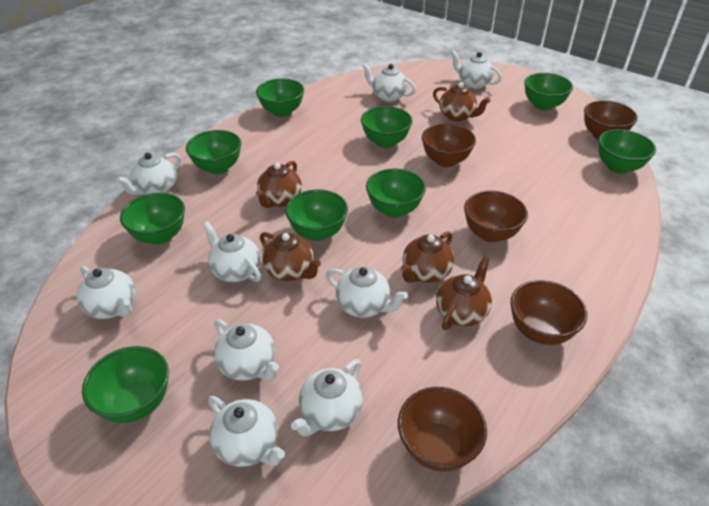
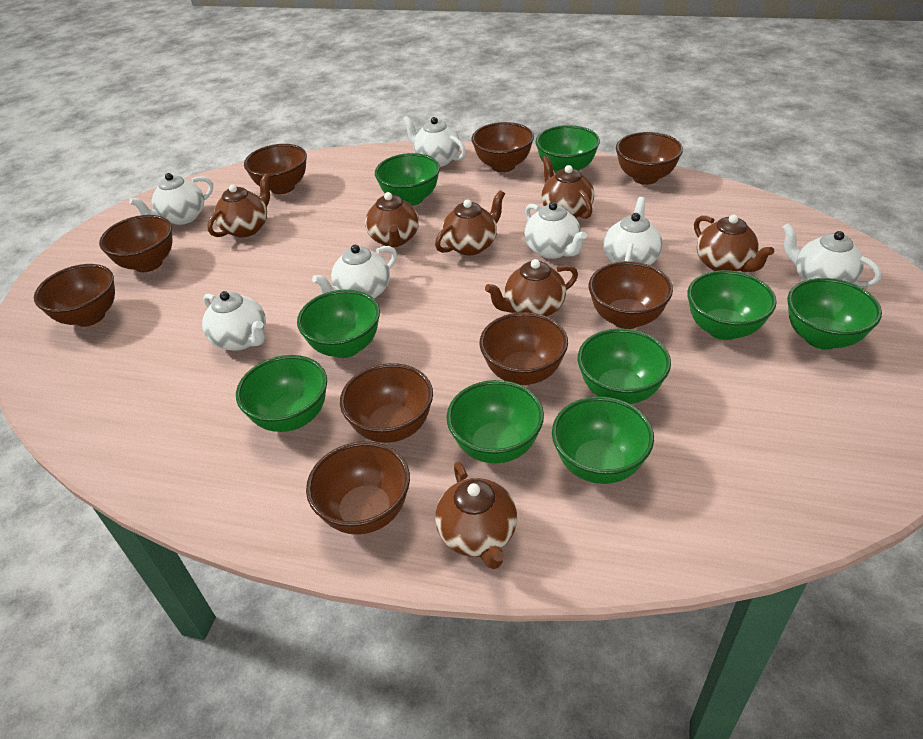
brown bowl: [398,387,487,472] [422,123,476,167] [464,191,528,242] [510,280,587,345] [584,100,638,140] = 5 -> [34,264,115,327] [99,215,172,272] [244,144,307,194] [306,441,410,535] [340,363,433,443] [471,122,534,172] [479,312,568,385] [589,261,673,329] [616,132,683,185] = 9
brown teapot: [256,160,302,208] [260,232,321,281] [401,231,454,283] [433,82,490,121] [436,256,492,330] = 5 -> [207,174,270,237] [365,191,419,247] [435,190,505,255] [435,462,517,569] [485,259,578,316] [541,156,594,219] [694,214,774,272] = 7
white teapot: [77,266,135,319] [116,153,181,195] [203,221,261,282] [208,396,285,467] [214,319,279,381] [291,359,363,437] [326,267,408,318] [362,64,416,102] [451,51,502,89] = 9 -> [129,173,213,225] [202,291,266,351] [312,245,397,299] [403,116,466,167] [524,202,587,259] [603,197,662,265] [782,223,881,287] = 7

